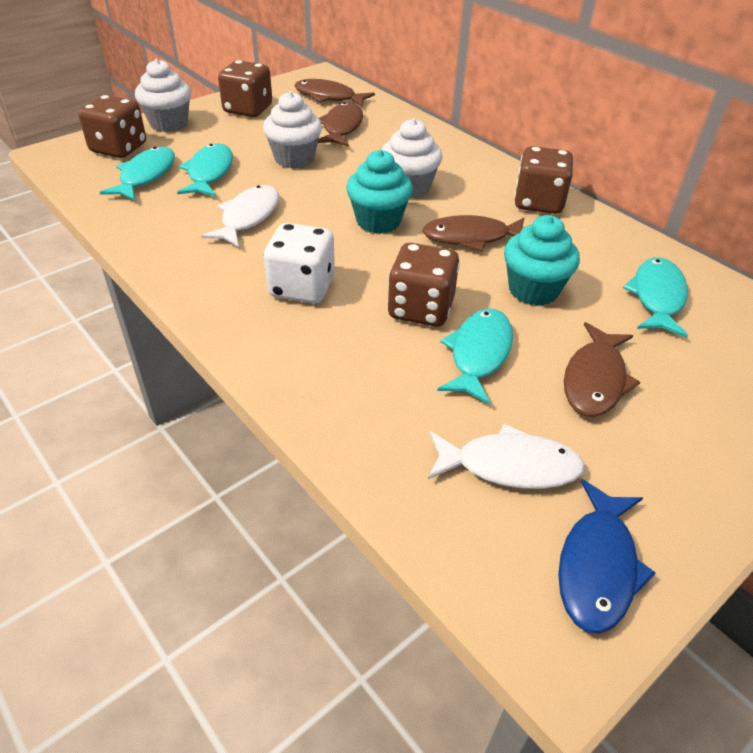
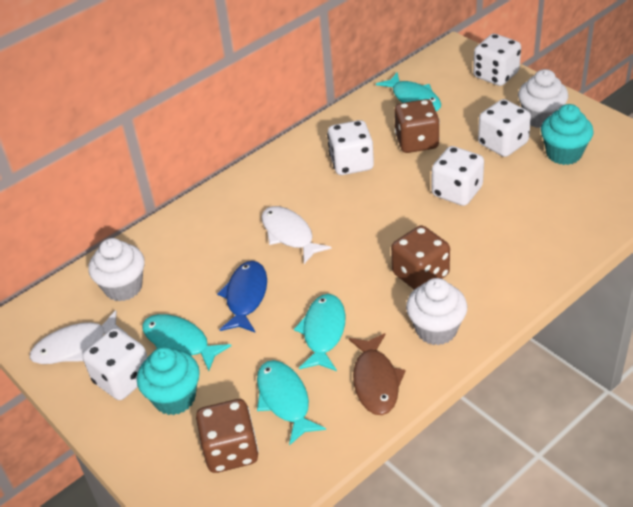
brown dice: [78,95,146,158] [218,60,272,117] [387,243,460,327] [514,146,573,214] = 4 -> [196,399,259,473] [391,225,450,290] [394,99,440,153] = 3
brown fish: [294,79,375,107] [318,102,363,147] [422,215,524,251] [564,322,640,417] = 4 -> [349,333,406,415] = 1
white dice: [264,223,335,303] = 1 -> [83,328,148,400] [327,120,374,175] [432,146,484,206] [473,34,521,86] [478,99,531,157] = 5

